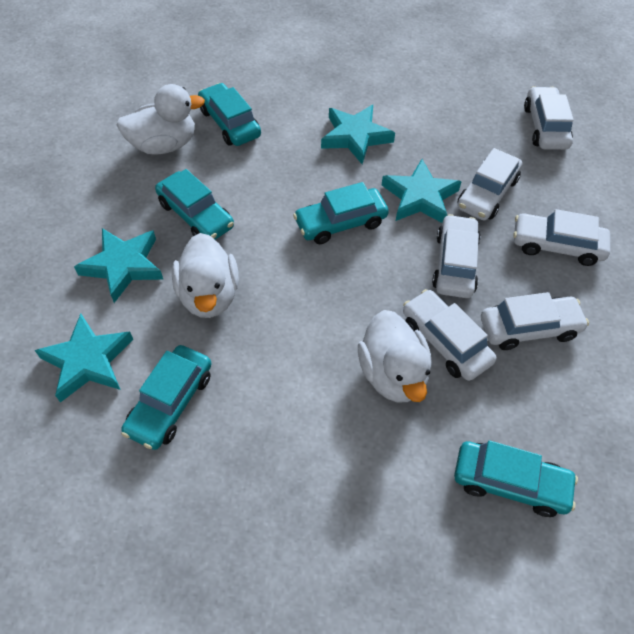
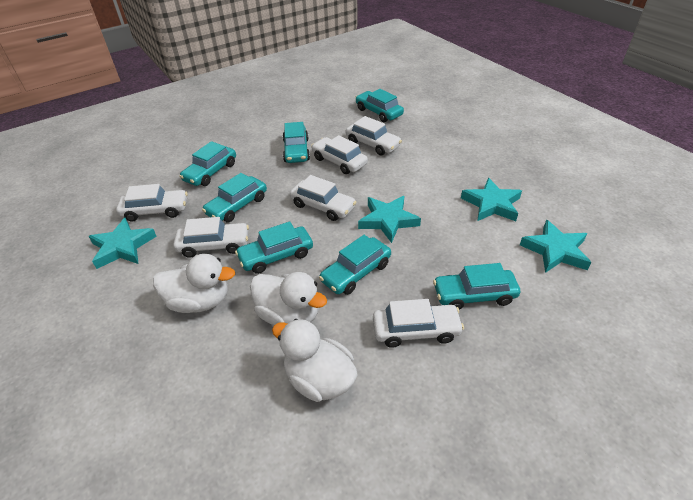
turquoise car: [121,345,212,450] [155,169,234,240] [198,83,261,146] [293,182,389,244] [454,440,578,517] = 5 -> [180,141,236,186] [202,173,267,222] [235,222,313,274] [283,122,310,163] [319,235,391,295] [355,89,404,122] [433,263,520,309] = 7

